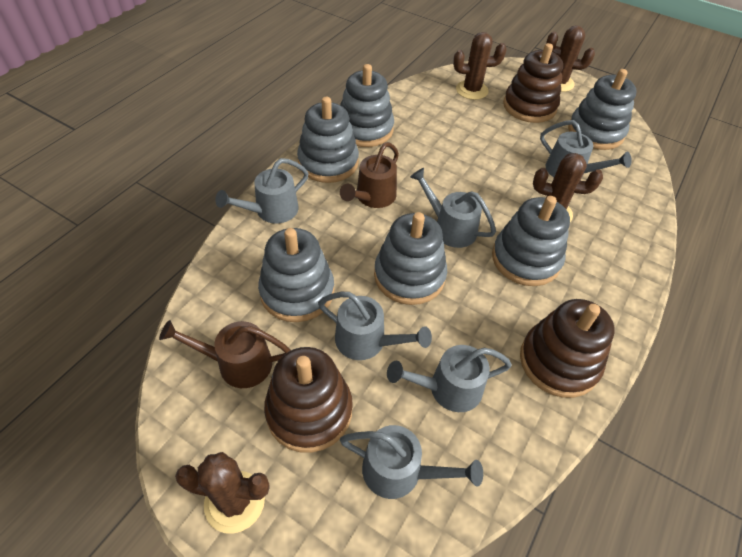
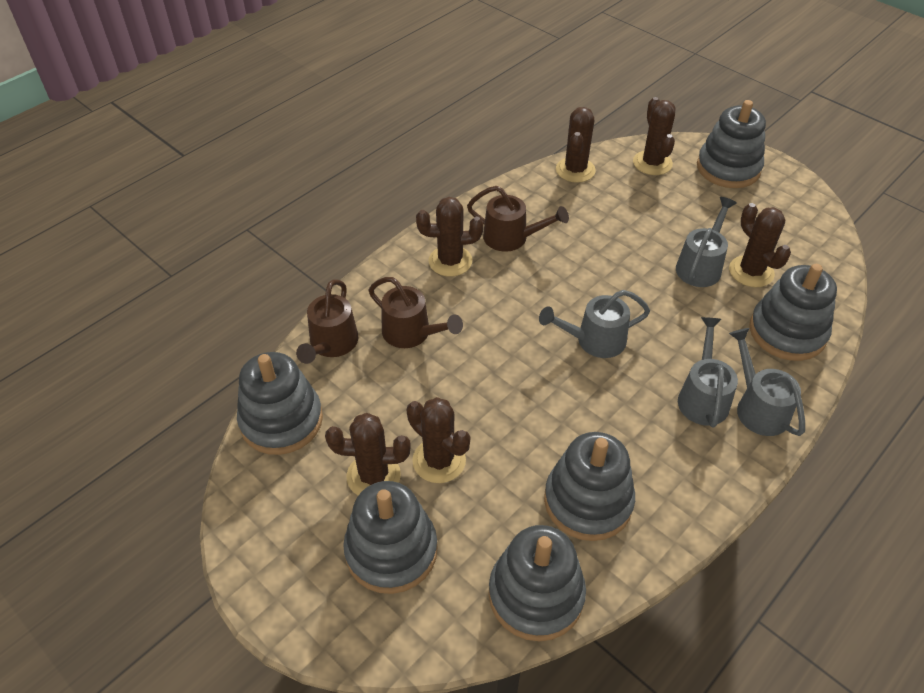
brown cactus: [175,452,270,534] [453,32,507,100] [533,153,603,222] [546,26,595,92] = 4 -> [325,413,411,496] [407,397,470,483] [416,197,483,277] [556,107,596,183] [633,97,675,175] [729,203,791,287] = 6
brown stacking toy: [264,347,353,453] [503,43,563,123] [520,299,615,398] = 3 -> none = 0
brown watering can: [159,320,291,388] [340,142,399,208] = 2 -> [296,280,358,364] [369,277,463,348] [467,186,569,252] = 3
grey watering can: [215,158,309,224] [318,292,432,360] [340,425,483,499] [387,345,512,412] [410,168,496,248] [540,120,632,177] = 6 -> [539,290,650,358] [676,197,737,287] [678,317,738,428] [729,328,805,436] = 4

